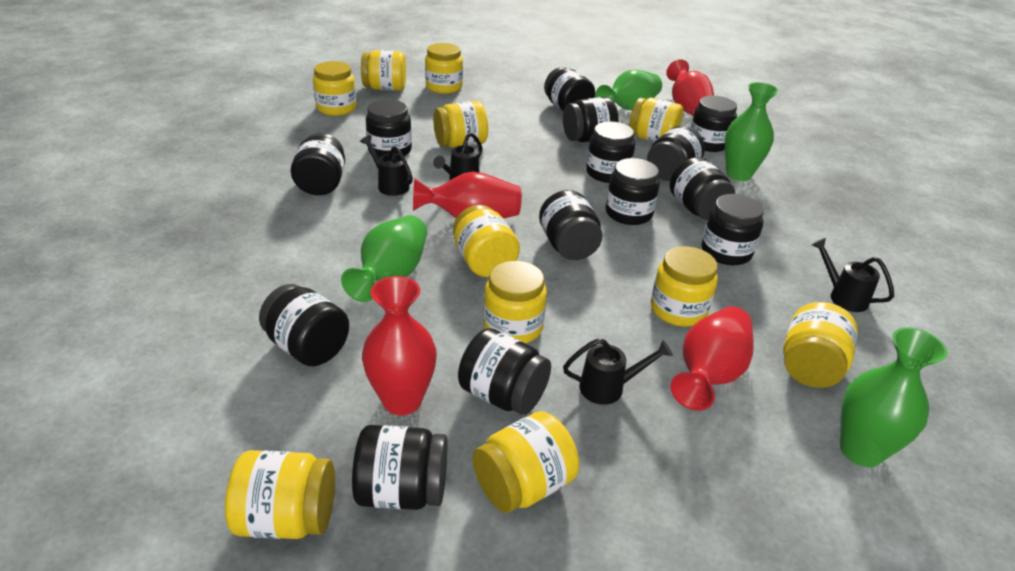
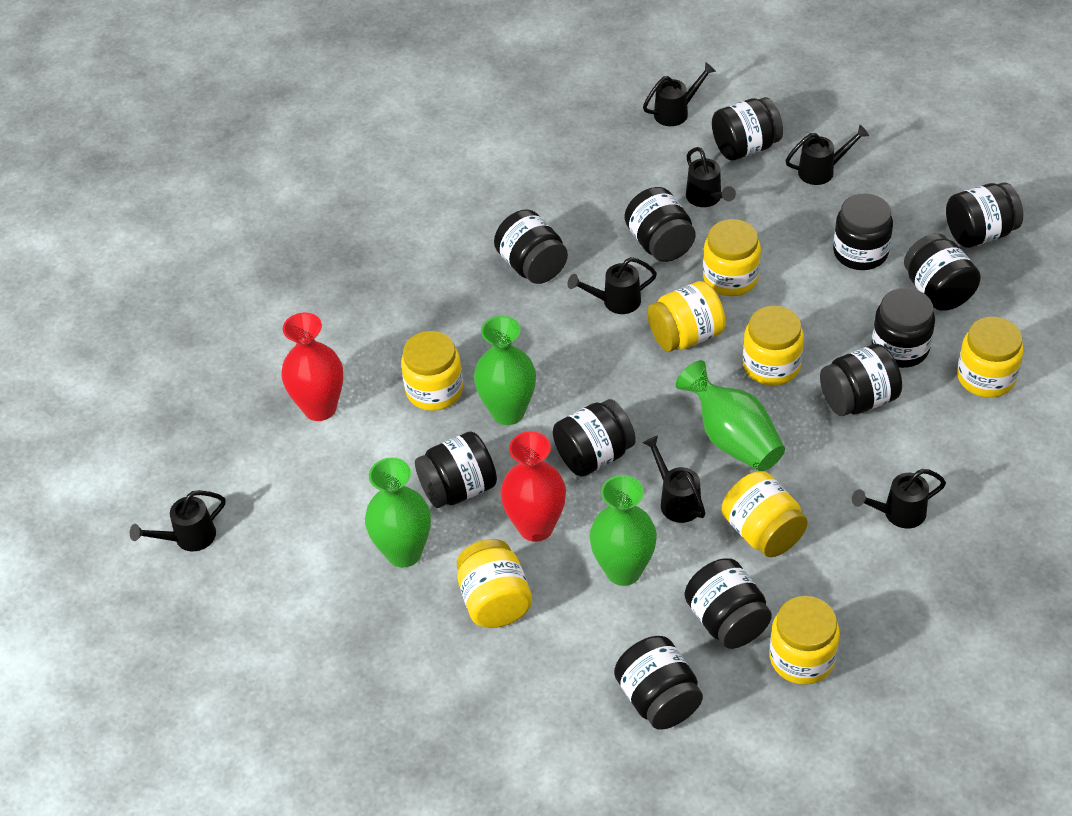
black jar: [259,284,349,366] [291,133,345,195] [352,425,447,510] [366,99,412,158] [458,328,551,415] [539,190,603,260] [544,67,595,112] [563,97,619,142] [586,121,635,183] [605,158,660,225] [647,126,705,181] [670,157,735,220] [691,96,737,152] [702,194,764,265] = 14 -> [415,431,497,508] [494,209,568,284] [553,399,636,477] [614,636,703,730] [625,187,696,262] [685,558,772,649] [712,97,783,160] [820,344,902,416] [833,194,893,270] [871,288,935,368] [904,233,981,311] [946,182,1023,248] = 12
black watering can: [360,135,413,196] [433,132,483,180] [563,338,673,405] [811,238,894,312] = 4 -> [130,490,226,552] [567,257,657,314] [643,62,716,126] [643,436,706,523] [686,147,736,207] [785,125,869,185] [852,469,946,528] = 7
red vase: [362,276,437,415] [413,172,522,219] [666,59,714,116] [671,307,753,411] = 4 -> [281,312,343,421] [500,431,566,542] = 2
yellow jar: [225,450,335,539] [313,61,356,116] [361,50,406,91] [425,43,463,94] [433,101,488,148] [453,205,520,277] [473,411,579,513] [483,261,547,343] [629,98,683,142] [651,246,718,327] [783,302,858,388] = 11 -> [401,331,463,411] [457,539,532,628] [647,281,726,352] [703,219,761,296] [722,471,808,557] [743,306,804,386] [769,596,840,685] [957,317,1024,398] = 8

